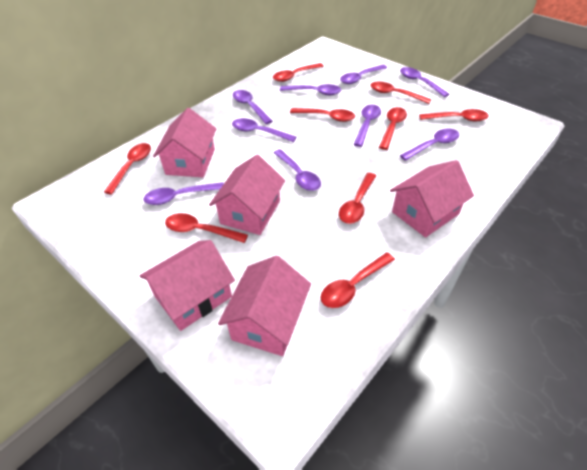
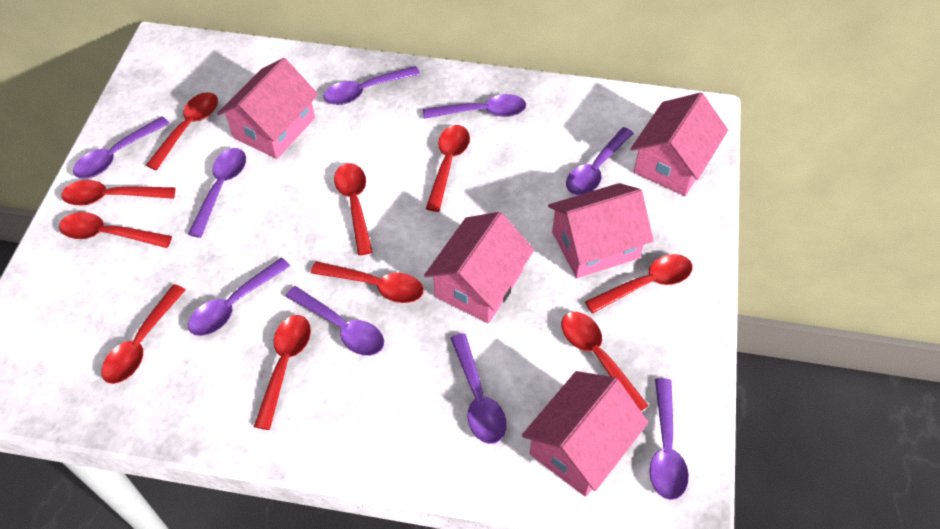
red spoon: [104,143,151,194] [165,213,248,243] [273,63,324,82] [290,108,355,122] [321,253,395,308] [339,173,376,224] [370,81,431,104] [379,107,407,150] [419,109,489,121] = 9 -> [59,212,172,248] [61,180,175,206] [102,284,186,384] [146,92,218,170] [254,315,311,430] [311,261,424,303] [334,163,373,255] [426,125,470,212] [562,312,648,411] [585,254,692,314] = 10

